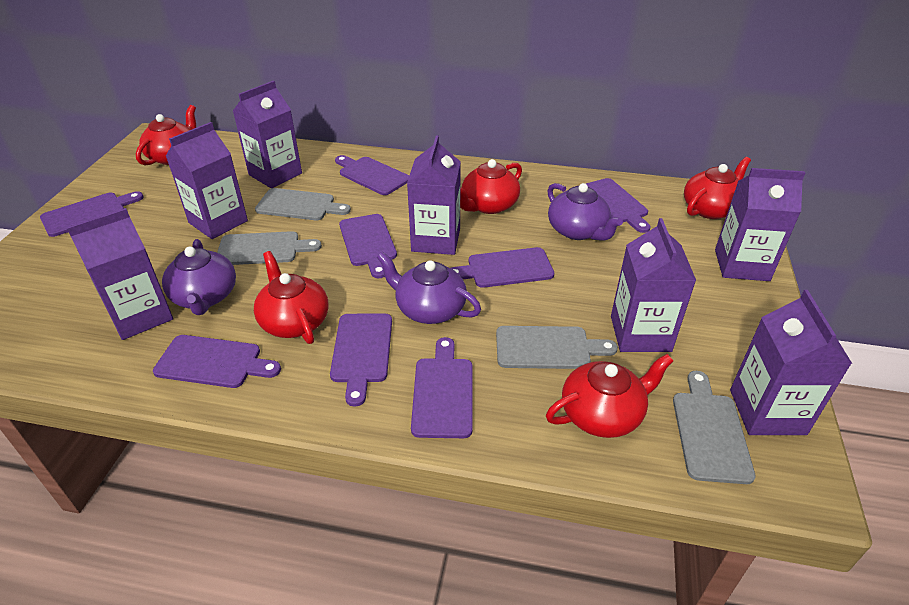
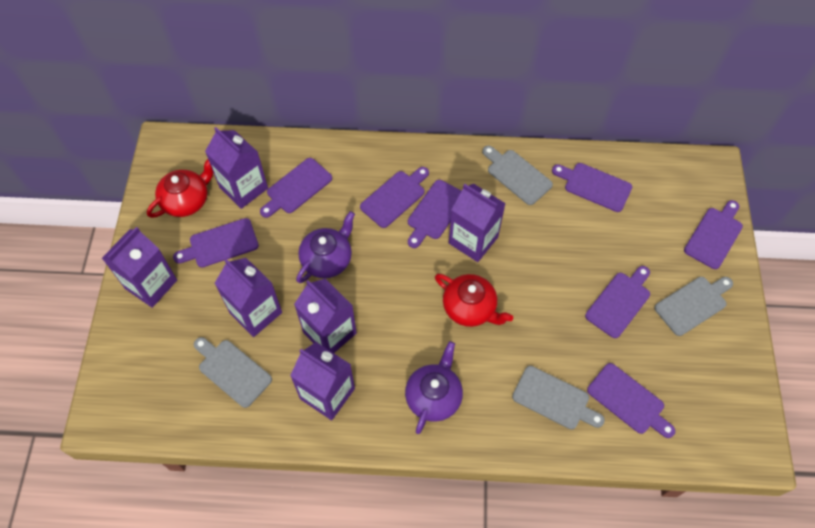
purple carton: [66,208,173,340] [166,122,248,239] [233,81,302,188] [407,135,461,255] [611,218,696,352] [715,168,805,281] [730,290,852,435] = 7 -> [102,227,177,308] [205,127,268,209] [214,258,282,337] [290,342,355,420] [294,279,357,353] [449,184,506,262] = 6
purple teapot: [162,239,236,315] [377,252,481,324] [547,183,623,241] = 3 -> [296,211,355,283] [405,341,463,434] = 2
red teapot: [136,105,196,165] [254,251,329,344] [460,159,522,214] [546,354,673,438] [684,157,751,219] = 5 -> [147,159,213,218] [435,274,513,327] = 2

